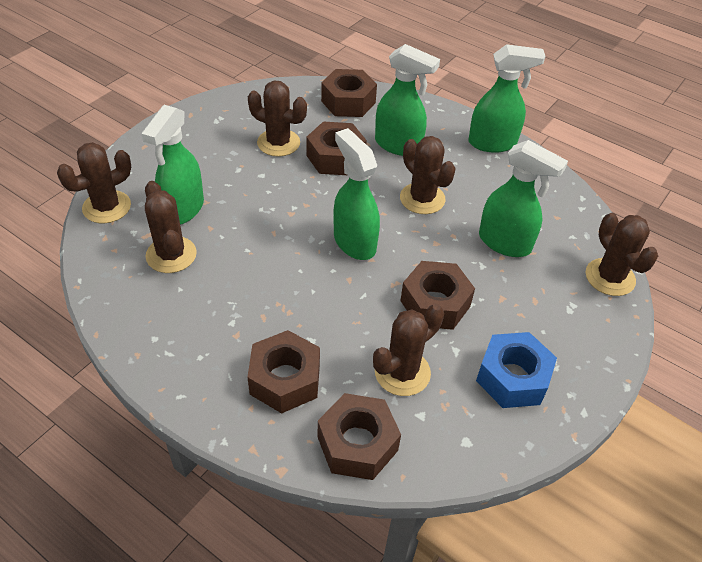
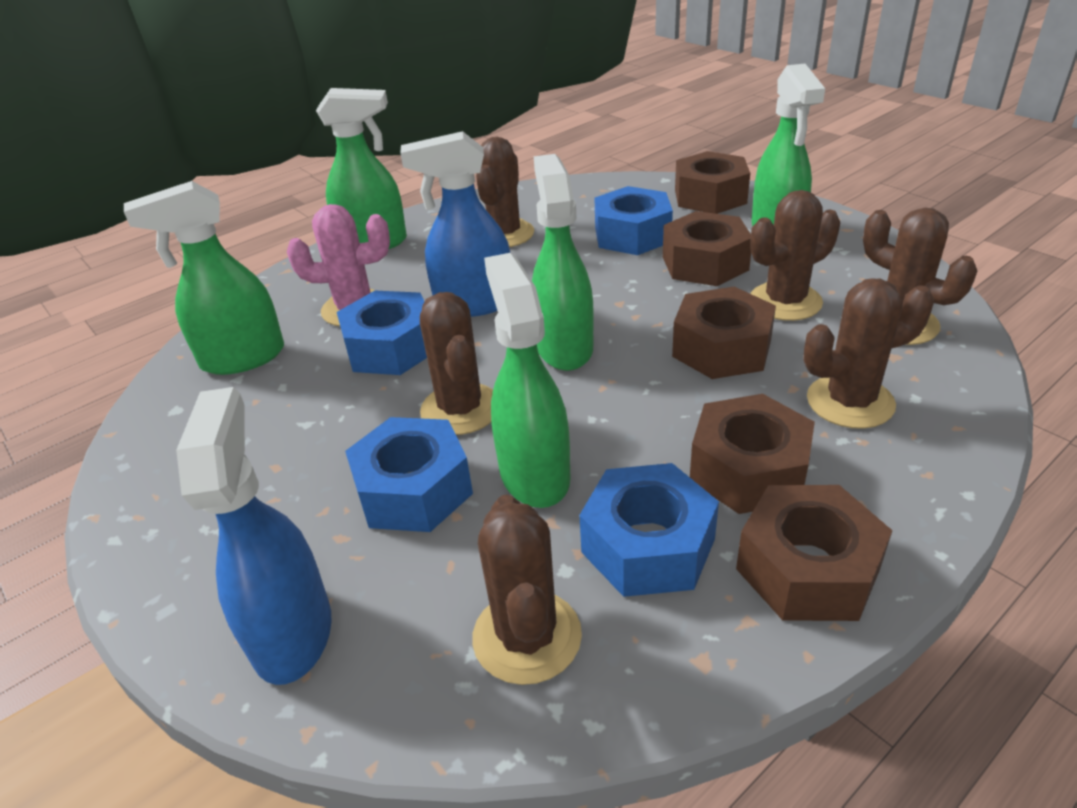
blue nut: [476,332,557,408] = 1 -> [337,291,427,375] [345,417,473,532] [579,463,719,597] [594,186,673,255] = 4
blue spray bottle: none = 0 -> [176,387,332,685] [400,131,510,317] = 2
pink cactus: none = 0 -> [287,204,390,326] = 1

